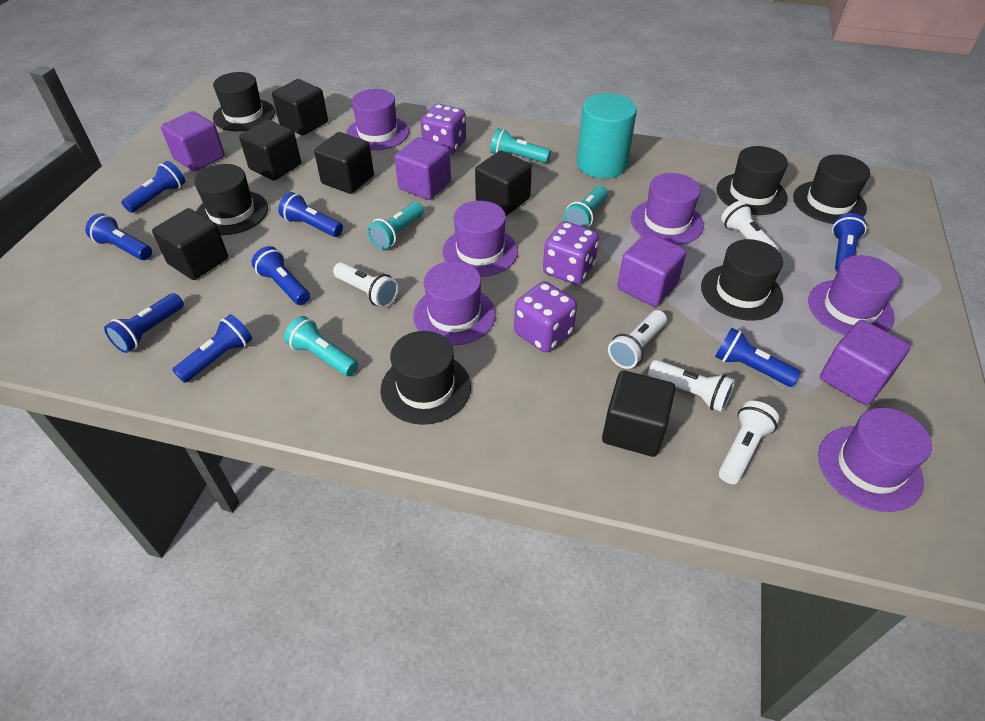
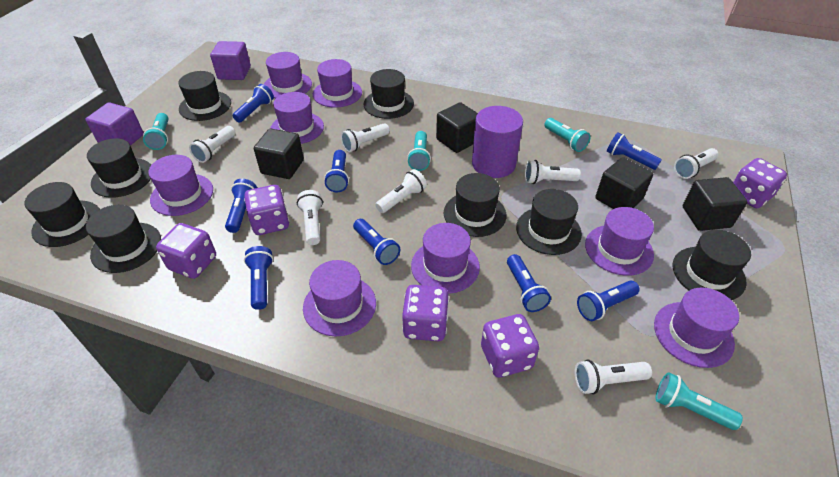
black cube: [152,208,228,280] [239,119,301,181] [272,79,328,136] [314,132,374,194] [475,151,532,215] [602,370,675,457] = 6 -> [254,128,304,179] [436,102,478,153] [595,157,653,209] [683,177,747,231] = 4
black hat: [195,164,268,235] [213,72,275,131] [381,331,471,425] [701,239,783,321] [716,146,788,215] [793,154,870,224] = 6 -> [24,182,100,247] [86,205,161,273] [87,138,151,198] [178,71,231,121] [363,69,414,119] [444,173,507,237] [516,189,582,255] [673,230,751,300] = 8
purple cube: [161,111,225,172] [395,137,451,200] [617,232,687,307] [820,320,911,405] = 4 -> [85,102,144,146] [210,41,251,80] = 2
purple cylinder: none = 0 -> [472,106,523,178] = 1
purple dice: [421,104,466,155] [514,281,577,352] [543,221,599,285] = 3 -> [156,223,216,279] [244,185,289,235] [402,285,449,341] [481,314,539,378] [733,158,787,208] = 5
purple hat: [346,89,409,150] [413,261,496,345] [443,201,518,277] [631,173,704,245] [808,255,900,335] [818,408,932,512] = 6 -> [148,155,213,216] [264,52,312,98] [271,92,324,144] [303,260,376,337] [313,59,362,108] [411,223,480,294] [585,207,654,276] [654,287,739,368] = 8
turquoise cylinder: [577,93,637,179] = 1 -> none = 0
white flashlight: [333,262,398,308] [608,310,667,369] [648,360,735,412] [719,401,779,484] [721,201,780,252] = 5 -> [189,126,236,163] [297,190,323,245] [341,123,390,152] [375,169,427,213] [525,160,581,184] [575,360,652,394] [674,148,719,179] = 7

